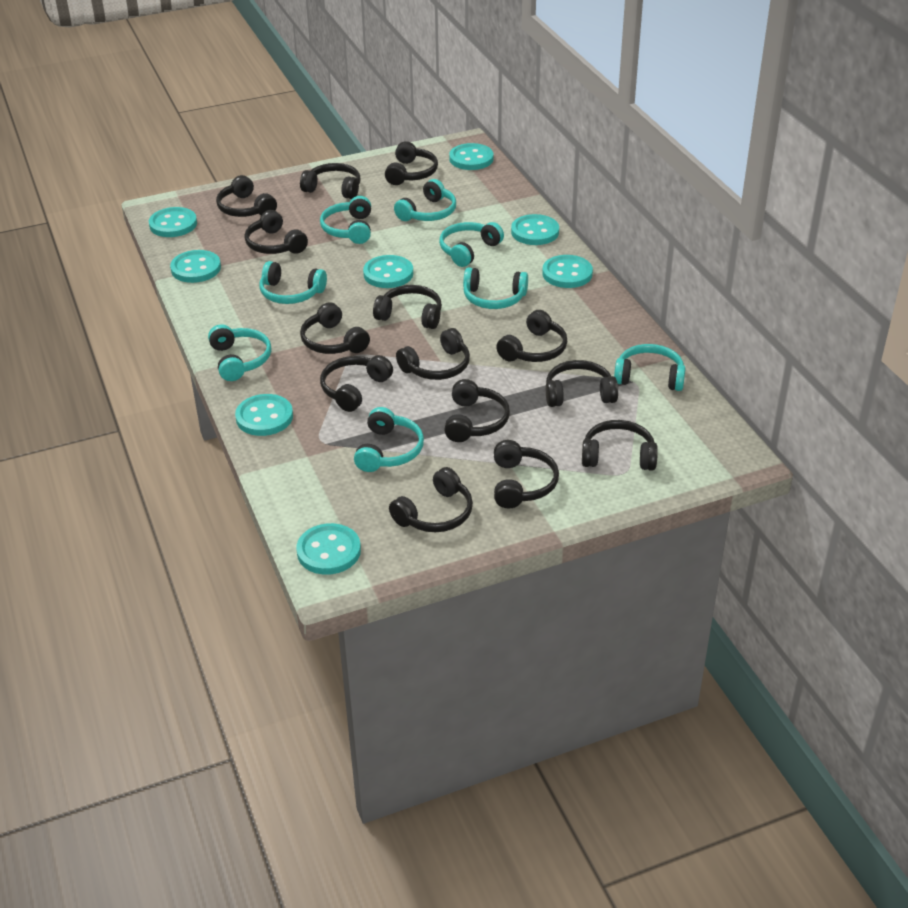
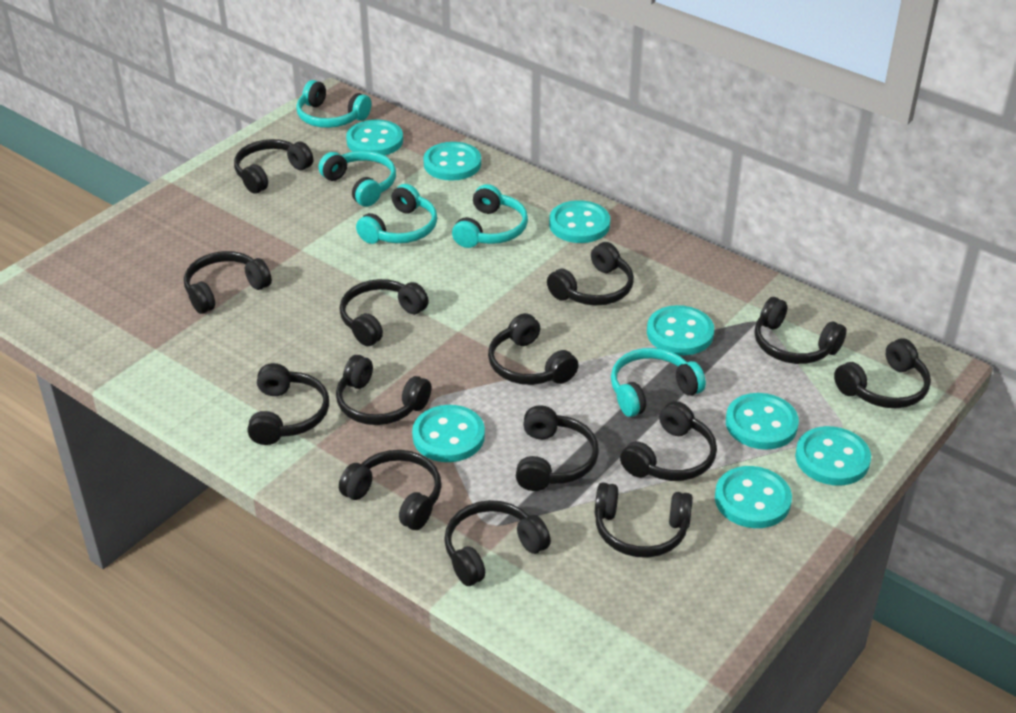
turquoise headphones: [208,324,271,381] [260,261,327,304] [320,196,371,244] [354,407,424,472] [394,179,456,221] [439,222,504,267] [463,267,528,309] [614,344,686,391] = 8 -> [296,80,371,128] [319,151,396,207] [356,184,437,244] [452,184,528,248] [611,348,706,417] = 5

